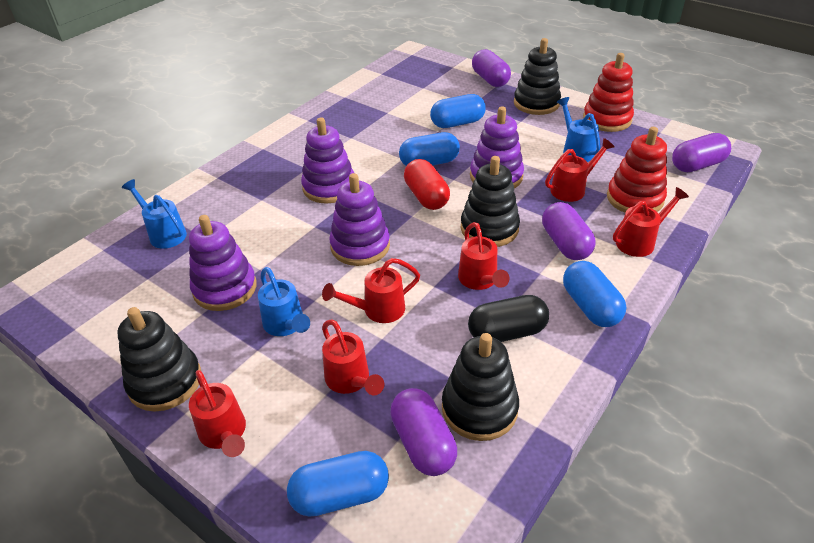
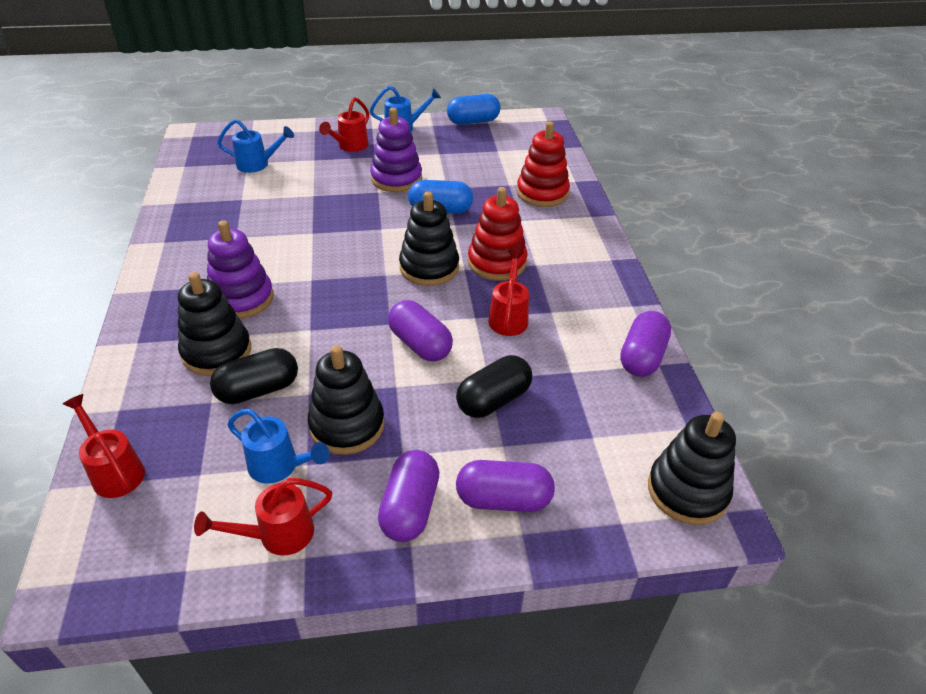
black capsule: [468,295,549,342] = 1 -> [210,348,298,404] [456,355,532,418] = 2
blue capsule: [287,451,389,517] [399,132,460,166] [430,94,486,128] [563,261,626,327] = 4 -> [408,180,473,214] [447,94,501,125] = 2
purple stacking toy: [189,215,257,311] [301,117,354,203] [329,173,390,266] [470,106,524,188] = 4 -> [207,220,274,319] [370,108,422,192] = 2
red capsule: [404,159,450,210] = 1 -> none = 0
red watering can: [189,370,246,457] [322,258,420,323] [322,319,384,396] [458,222,509,290] [545,138,614,202] [613,187,689,257] = 6 -> [63,394,145,498] [194,478,332,556] [319,97,369,152] [489,250,529,336] = 4

